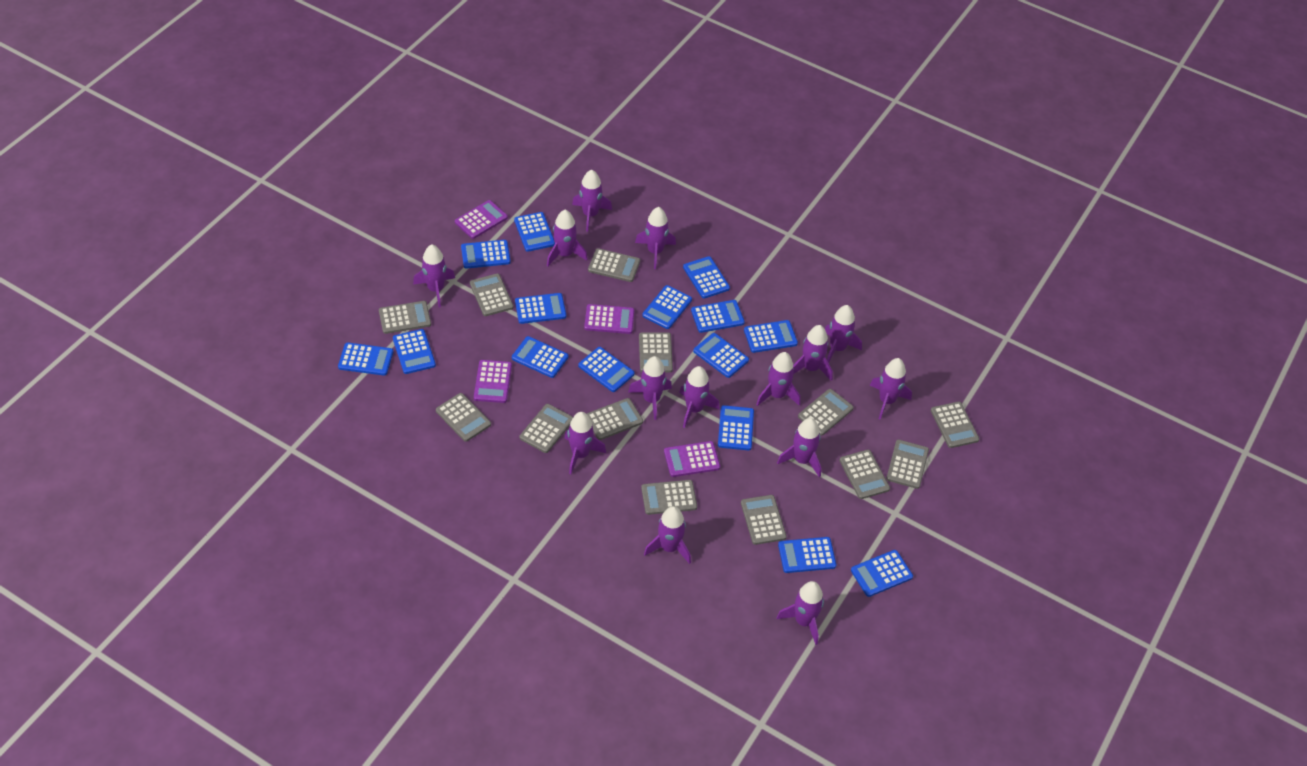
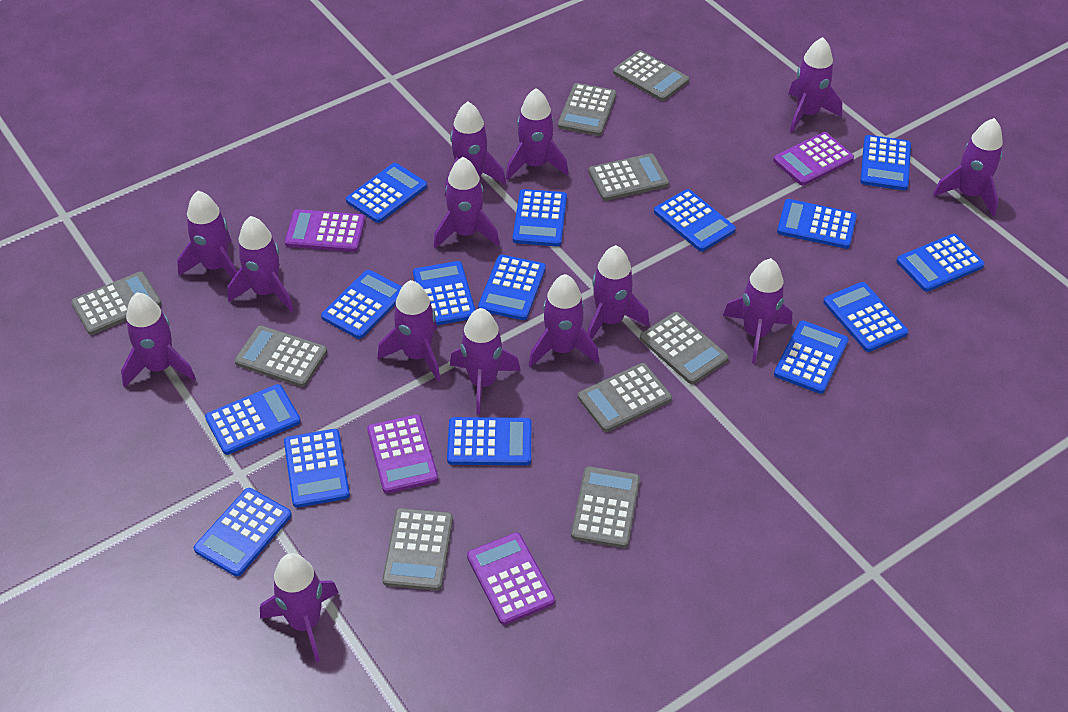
grey calculator: [379,301,431,334] [436,393,491,442] [470,273,514,316] [520,404,573,453] [587,398,643,440] [588,248,640,282] [639,332,673,372] [641,480,697,515] [741,495,787,545] [798,389,854,436] [839,450,890,499] [886,440,929,489] [931,402,979,448] = 13 -> [71,272,162,335] [234,325,327,387] [382,508,453,591] [558,83,616,136] [571,466,640,548] [578,363,672,432] [588,153,669,201] [613,50,689,101] [640,312,729,384] = 9

